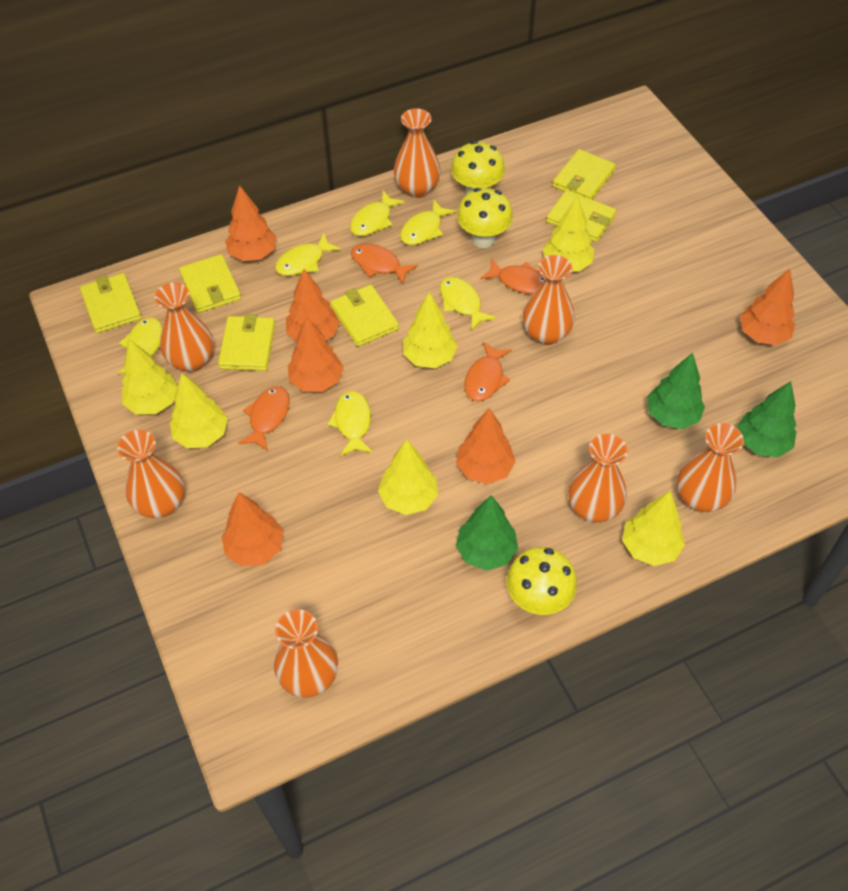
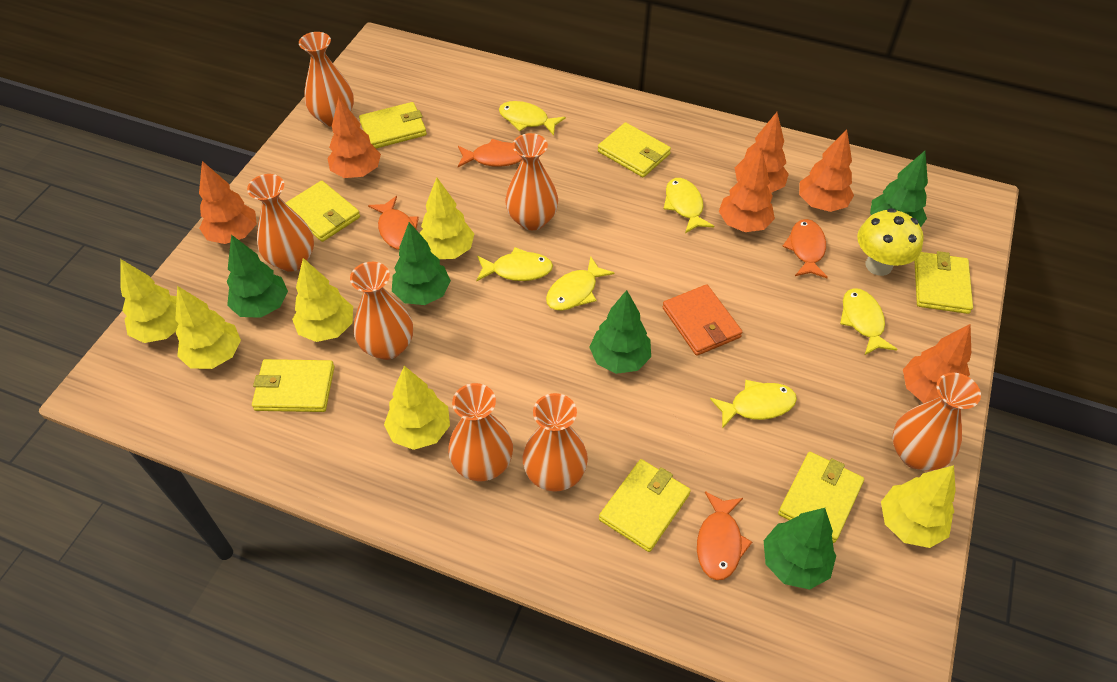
green tree: [456,495,518,571] [647,353,705,429] [737,381,796,457] = 3 -> [227,235,288,318] [392,222,451,305] [589,290,651,374] [764,508,836,590] [870,151,928,227] = 5
orange wallet: none = 0 -> [662,285,742,356] = 1
yellow mushroom: [451,141,505,195] [457,188,513,248] [506,547,577,615] = 3 -> [857,208,924,276] = 1
yellow wallet: [80,273,142,333] [179,254,241,313] [218,314,275,371] [330,285,399,347] [546,190,616,242] [553,149,616,199] = 6 -> [252,359,334,412] [286,181,360,242] [359,102,427,148] [598,122,671,177] [599,459,691,552] [778,452,864,543] [914,251,973,314] = 7

